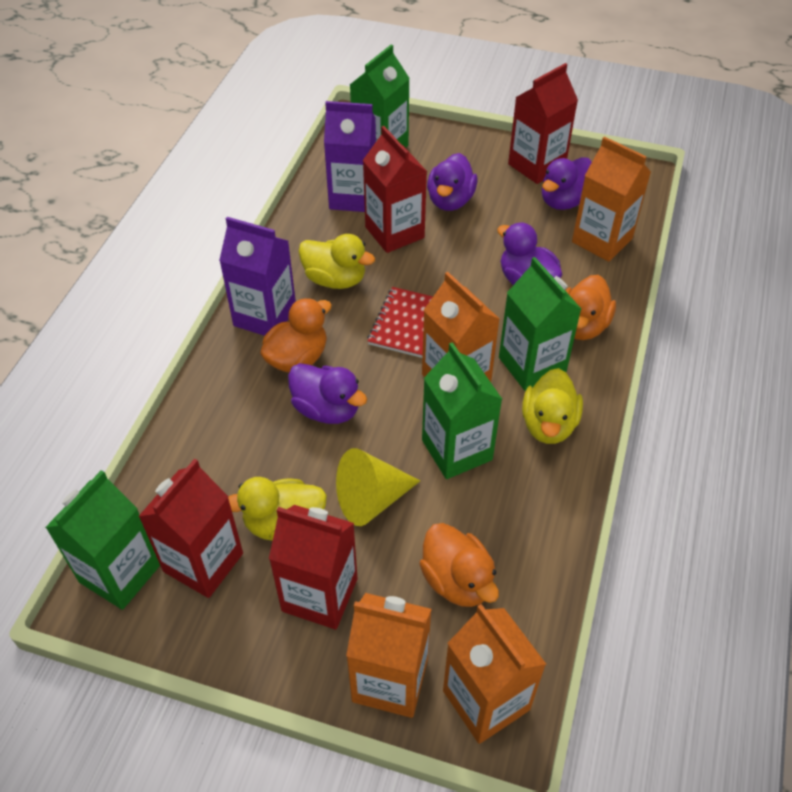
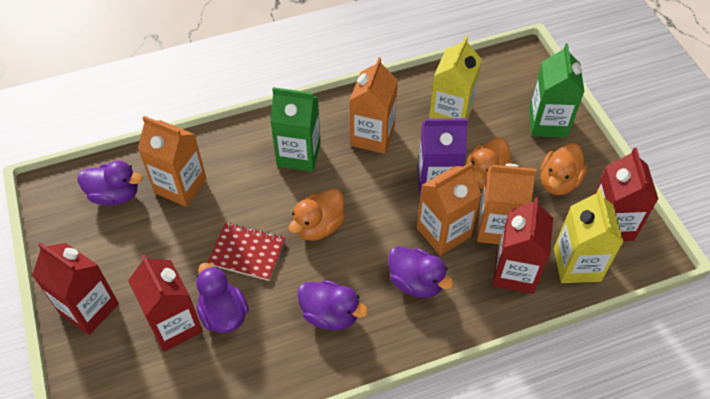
green carton: [45,470,160,610] [350,45,410,148] [422,342,502,479] [499,257,581,391] = 4 -> [270,87,321,172] [529,43,584,138] = 2
purple carton: [219,217,296,336] [324,101,376,212] = 2 -> [417,118,468,196] = 1
yellow carton: none = 0 -> [429,36,482,119] [554,189,624,283] = 2
yellow cone: [336,448,420,526] = 1 -> none = 0
yellow duck: [228,477,327,541] [298,234,375,289] [522,368,583,444] = 3 -> none = 0

